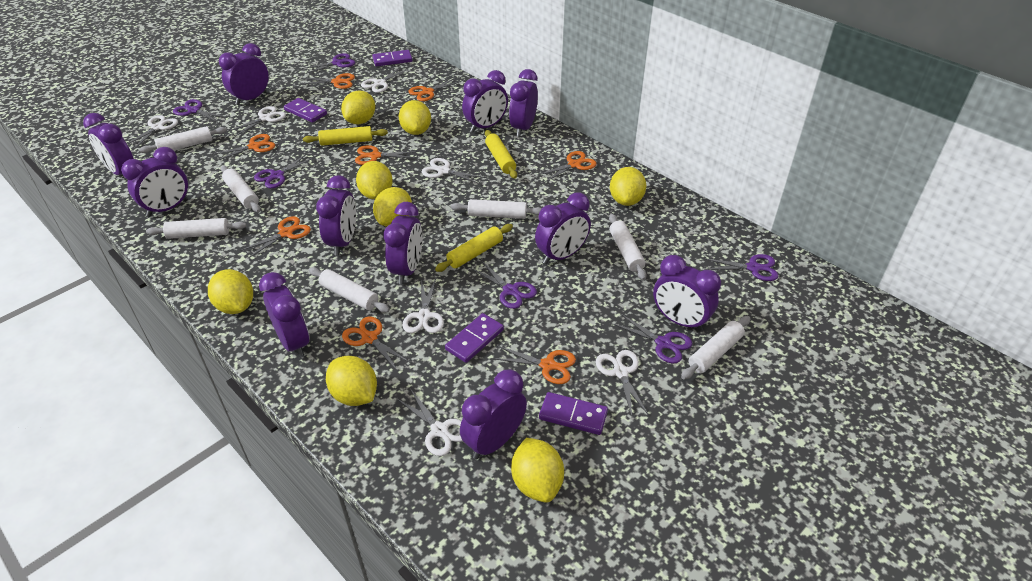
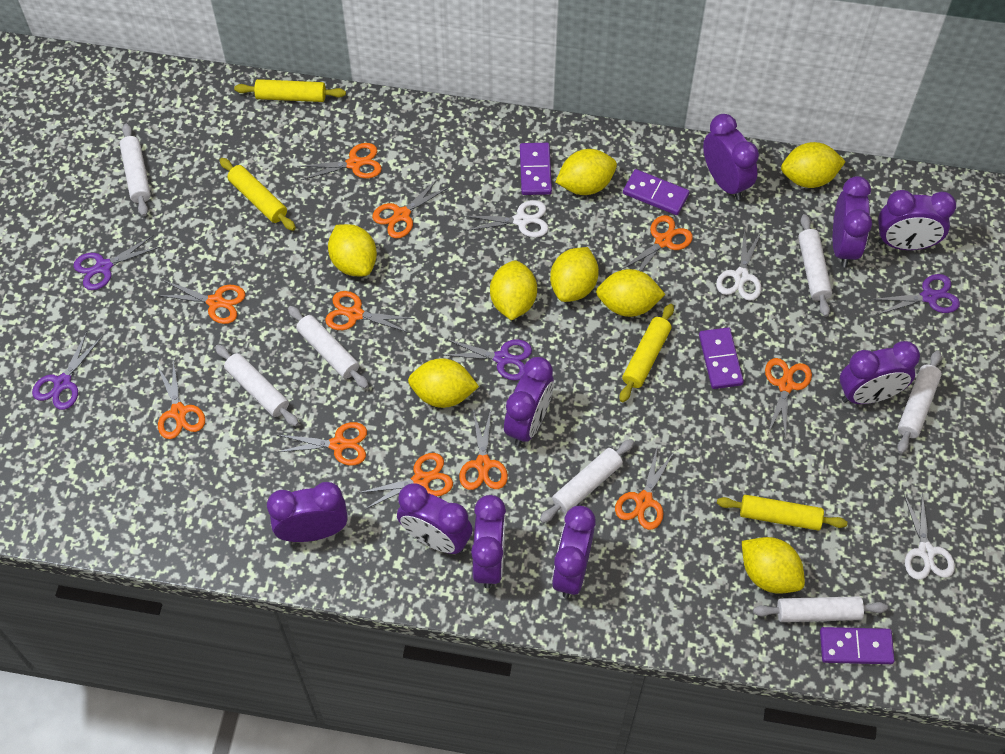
orange scissors: [211,134,275,161] [240,216,311,258] [301,73,355,89] [342,317,411,370] [355,145,418,165] [408,77,462,101] [492,346,576,384] [538,151,597,182] = 8 -> [157,280,245,324] [157,358,205,439] [277,422,367,466] [297,143,382,180] [325,291,415,333] [359,453,453,509] [372,178,450,238] [459,410,508,490] [615,445,675,530] [619,215,693,271] [765,358,812,438] = 11
purple clock: [83,113,134,175] [121,147,188,217] [219,43,269,105] [259,272,309,358] [316,175,356,255] [383,202,422,284] [460,370,527,459] [462,70,508,132] [509,69,538,137] [535,192,591,264] [653,255,721,332] = 11 -> [267,482,348,542] [397,483,473,554] [471,495,506,588] [504,357,554,446] [552,506,596,598] [703,114,759,200] [833,176,872,267] [840,341,920,404] [878,190,956,250] = 9
purple scissors: [173,99,227,122] [254,154,315,188] [301,53,355,74] [471,261,537,309] [612,313,692,363] [703,254,778,281] = 6 -> [32,332,102,410] [74,235,160,290] [444,339,532,380] [871,274,960,315] = 4
white scissors: [127,115,178,149] [229,106,286,136] [361,66,408,93] [396,390,463,456] [403,279,444,333] [422,158,485,184] [596,350,649,416] = 7 -> [464,200,548,238] [716,229,761,301] [903,491,955,580] = 3
yellow rolling pin: [303,126,388,146] [435,224,513,272] [485,130,517,179] = 3 -> [219,158,296,231] [234,79,346,102] [620,304,674,402] [717,495,847,530] = 4

